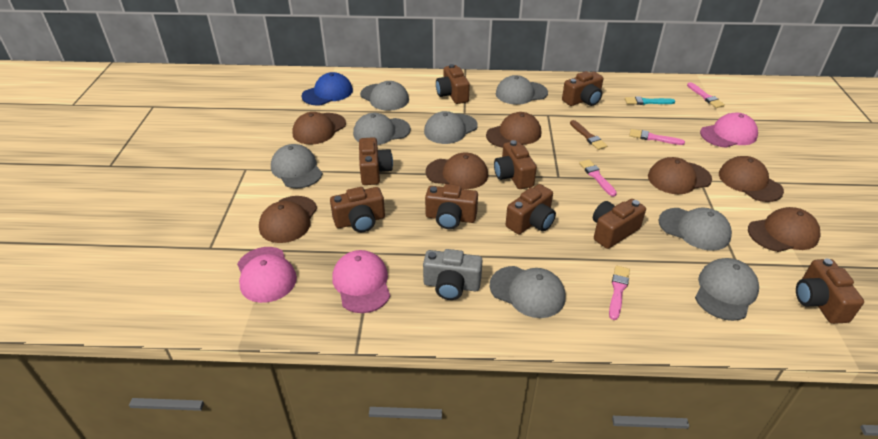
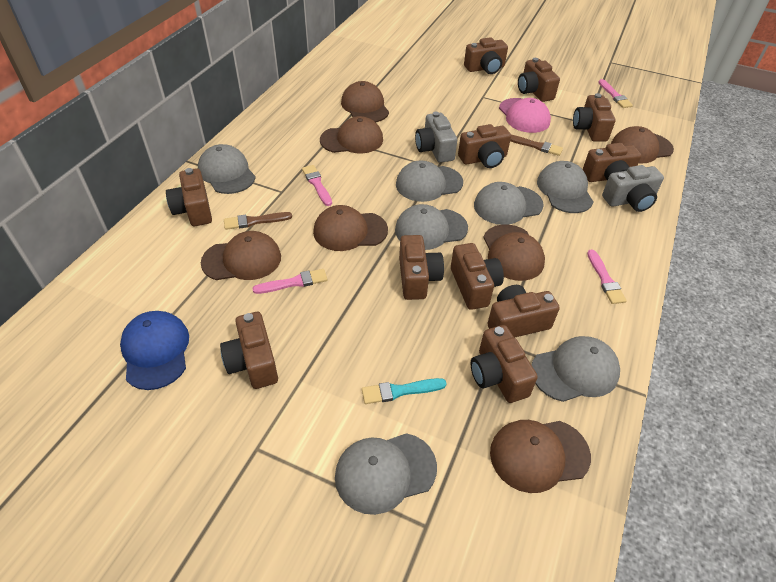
brown brush: [570,120,607,150] = 1 -> [224,212,292,230] [510,135,563,156] = 2
brown camera: [330,187,385,232] [359,137,393,185] [425,184,478,229] [436,64,470,104] [494,140,537,189] [506,184,556,234] [562,71,603,106] [593,199,646,249] [796,258,864,324] = 9 -> [166,168,212,226] [220,312,278,389] [399,235,444,300] [451,243,504,310] [458,124,511,168] [464,37,508,74] [471,325,538,403] [488,285,560,337] [518,58,560,102] [573,93,616,142] [583,143,641,182] = 11
grey camera: [423,249,483,300] = 1 -> [415,112,457,163] [602,165,664,212] = 2
grey cap: [271,144,323,188] [353,113,411,145] [360,81,409,111] [424,111,478,144] [490,266,566,318] [496,75,548,105] [658,207,732,251] [695,258,759,321] = 8 -> [198,144,256,194] [335,433,437,515] [395,204,468,250] [396,161,463,202] [474,182,544,225] [532,336,620,402] [537,161,593,213] = 7
pink cap: [237,247,297,303] [332,250,390,313] [700,112,758,148] = 3 -> [499,98,551,133] = 1

